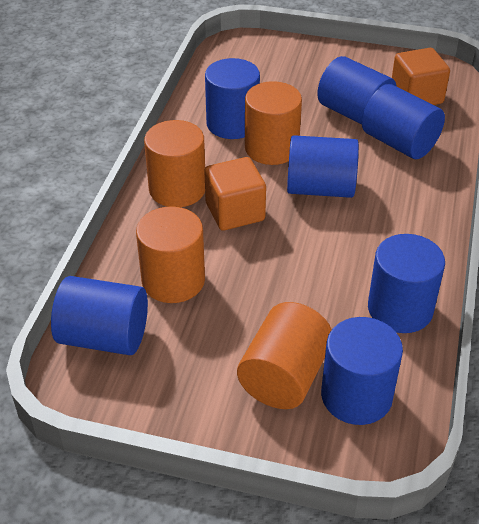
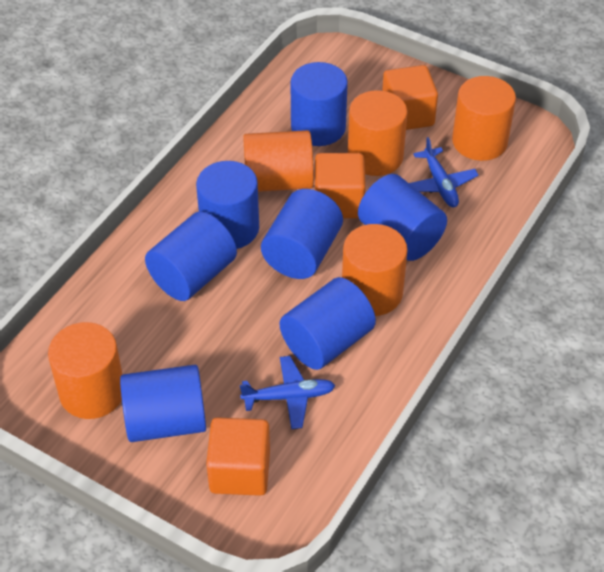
blue plane: none = 0 -> [240,356,335,429] [409,137,479,207] = 2
orange cube: [204,157,266,231] [392,48,450,105] = 2 -> [206,417,270,496] [315,153,366,218] [382,65,438,130] = 3
orange cylinder: [136,206,205,303] [144,120,205,207] [237,302,332,409] [245,81,302,165] = 4 -> [48,322,123,419] [243,130,314,192] [342,224,408,316] [348,90,407,176] [452,76,516,161] = 5

